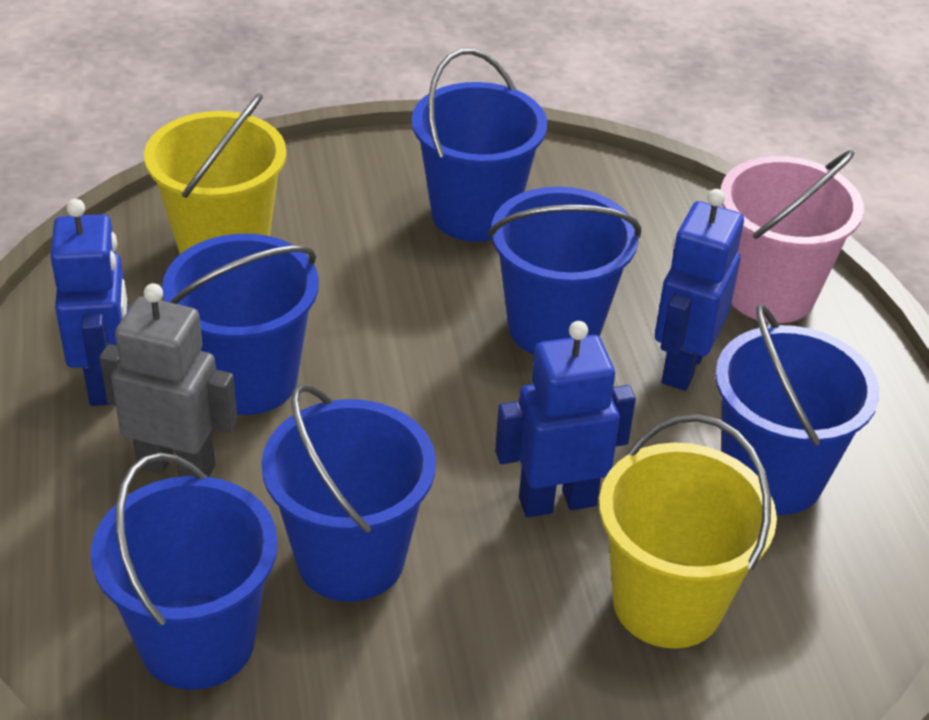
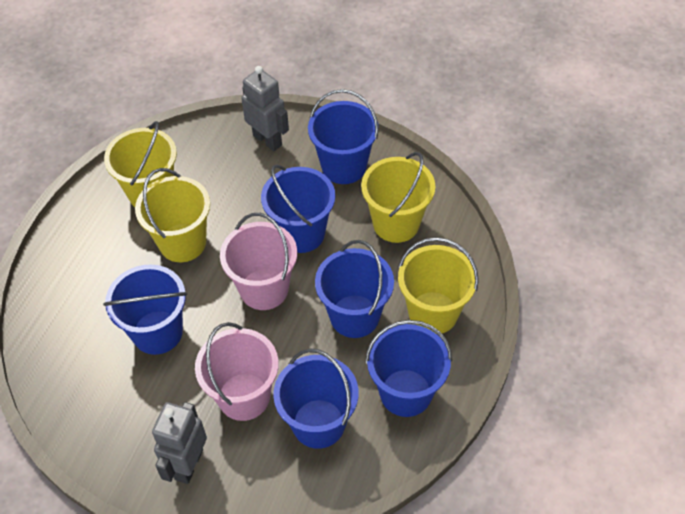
blue robot: [50,199,128,406] [495,321,636,517] [655,189,744,391] = 3 -> none = 0
grey robot: [100,283,237,477] = 1 -> [152,402,207,484] [241,66,289,151] = 2
pink bucket: [720,150,864,323] = 1 -> [195,322,279,421] [220,213,297,310] = 2
yellow bucket: [144,93,286,254] [599,414,777,649] = 2 -> [104,121,177,207] [135,168,210,262] [361,152,435,243] [398,237,479,333] = 4

